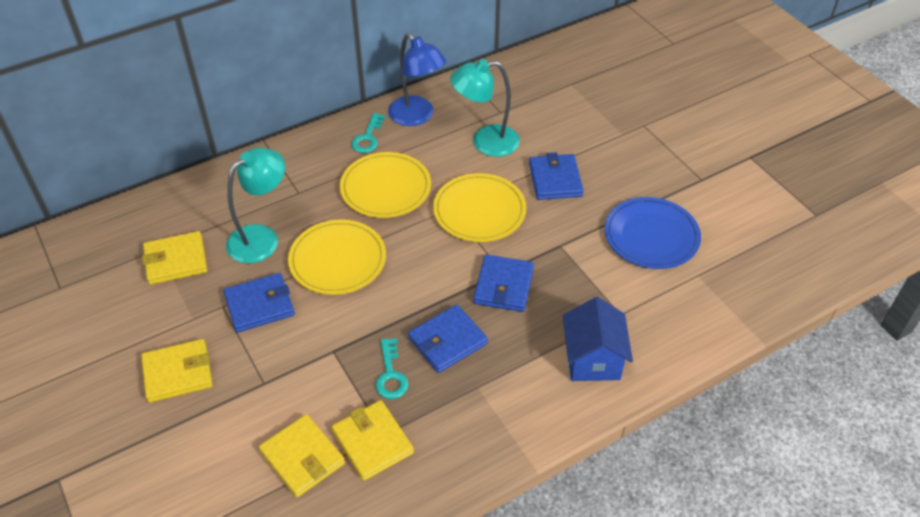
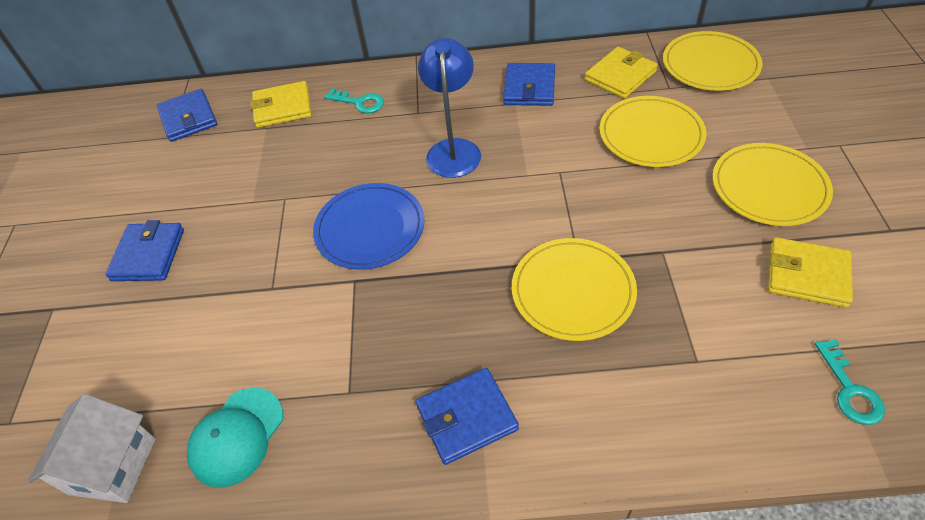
blue house: [563,297,633,381] = 1 -> none = 0
turquoise cap: none = 0 -> [187,388,283,488] = 1
turquoise lamp: [226,148,285,264] [450,59,520,157] = 2 -> none = 0
white house: none = 0 -> [28,394,155,503] = 1
yellow plate: [288,220,386,295] [340,152,431,218] [433,173,526,242] = 3 -> [512,238,637,341] [600,96,707,167] [663,31,763,91] [712,143,833,226] = 4
yellow wallet: [141,339,213,403] [142,231,207,285] [259,414,345,498] [332,400,414,481] = 4 -> [250,81,311,128] [585,47,658,99] [768,237,853,308] = 3

